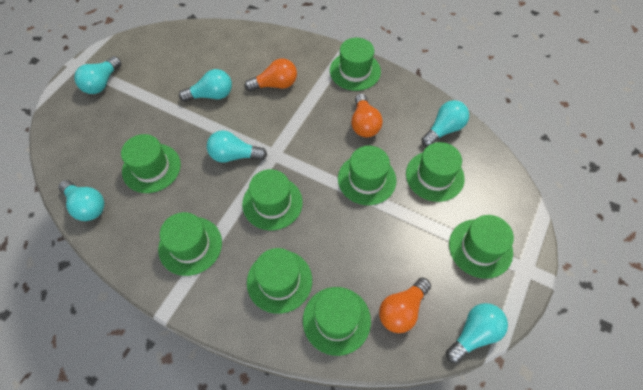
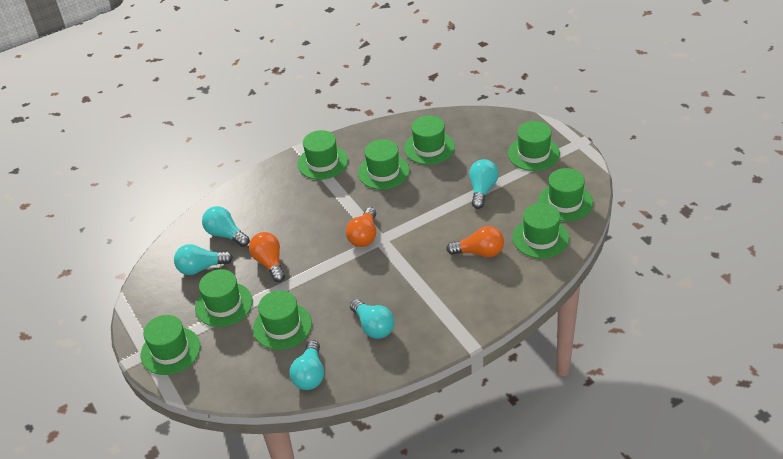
turquoise light bulb: [58,180,105,221] [74,56,121,94] [179,69,232,102] [207,130,267,163] [421,100,469,147] [446,303,508,364] = 6 -> [174,244,233,275] [202,206,249,247] [289,340,324,390] [350,299,394,339] [469,159,499,209] = 5

